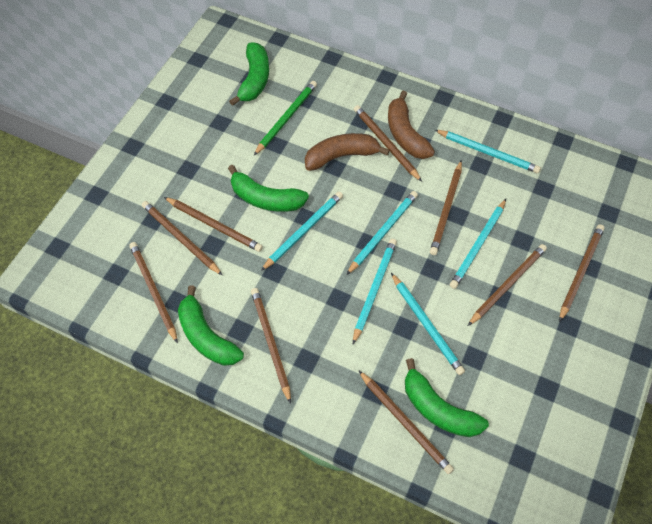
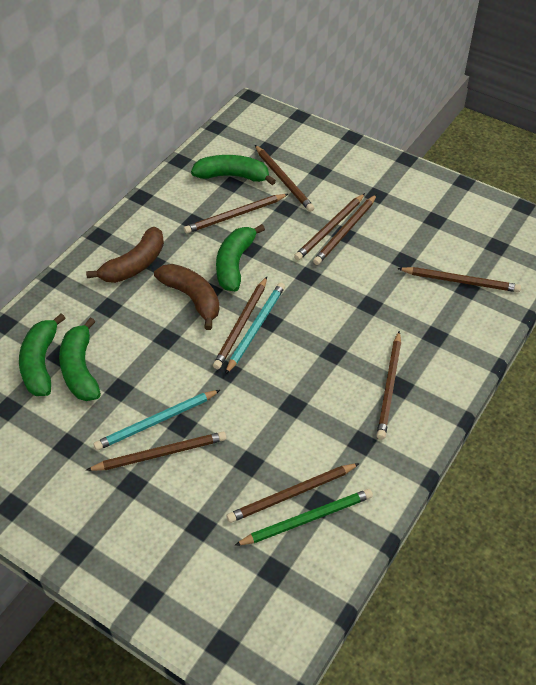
turquoise pencil: [261,192,343,271] [347,191,418,275] [353,239,397,344] [391,273,465,375] [435,130,541,173] [450,199,506,289] = 6 -> [93,390,220,451] [225,282,285,375] = 2

